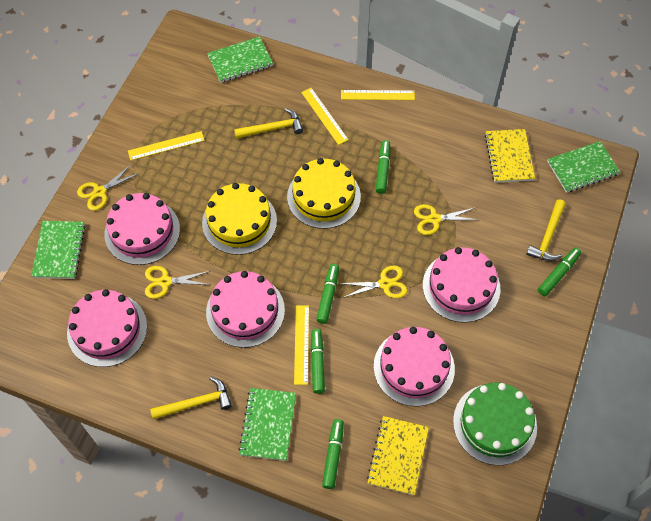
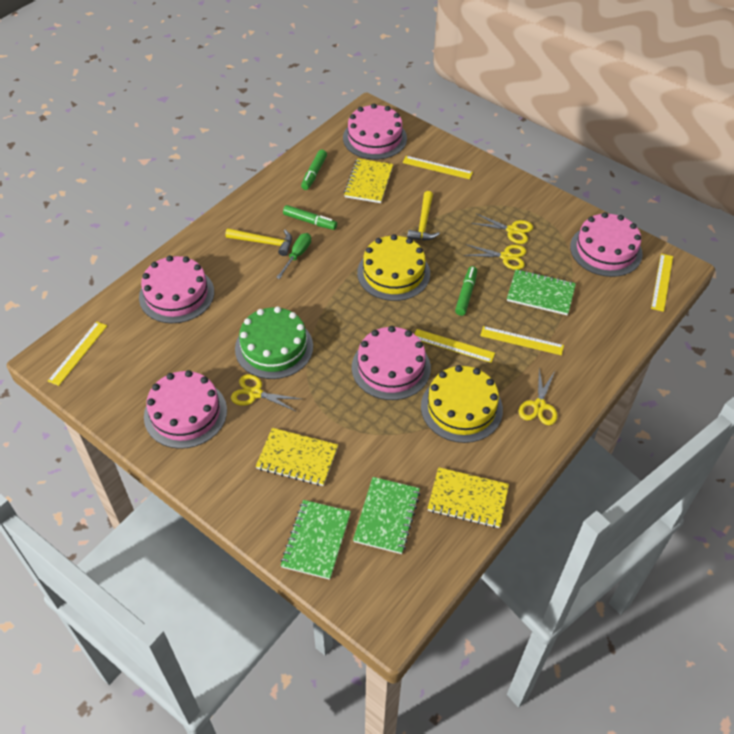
green marker: [311,329,325,394] [316,264,339,324] [322,419,344,489] [375,140,390,194] [538,248,581,296] = 5 -> [283,205,337,230] [301,150,327,190] [455,266,477,316] = 3
green notebook: [31,221,85,279] [207,37,273,83] [239,388,296,461] [547,141,620,193] = 4 -> [280,500,351,580] [353,477,420,554] [507,269,576,315] = 3
green screwdriver: none = 0 -> [276,233,311,279] = 1
yellow hammer: [150,377,232,419] [234,108,303,139] [526,199,566,261] = 3 -> [225,228,292,256] [407,191,440,241] = 2
yellow notebook: [367,416,429,495] [485,129,535,183] = 2 -> [256,428,338,486] [344,158,393,203] [428,467,509,528] = 3
yellow ruler: [128,131,205,160] [294,305,309,385] [301,88,349,145] [341,90,415,100] = 4 -> [48,321,107,386] [403,156,473,179] [415,329,495,363] [480,326,564,355] [651,254,673,312] = 5

